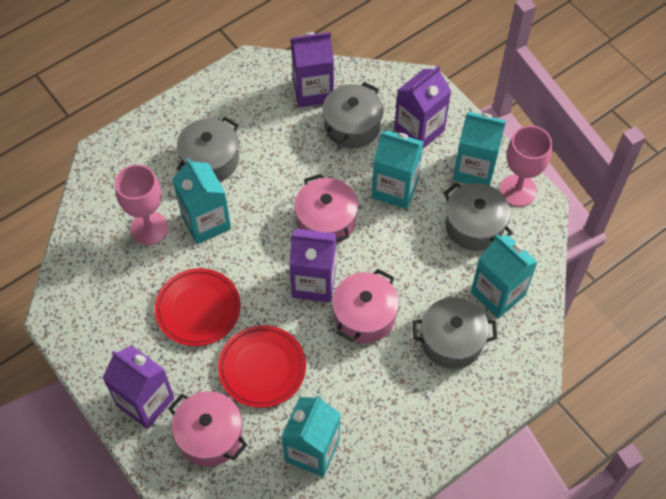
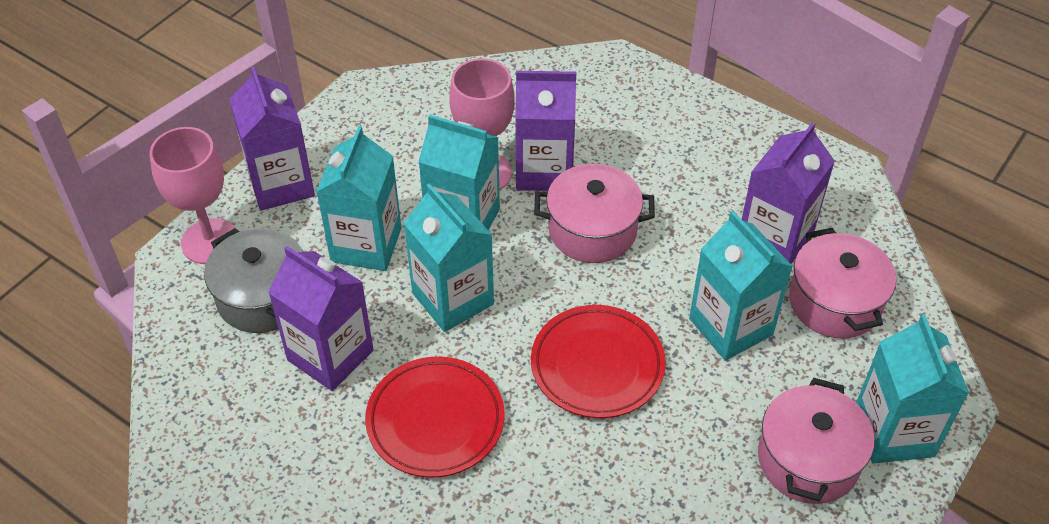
grey pot: [177,117,239,182] [322,82,383,148] [412,297,497,369] [444,183,513,251] = 4 -> [204,228,303,333] = 1

